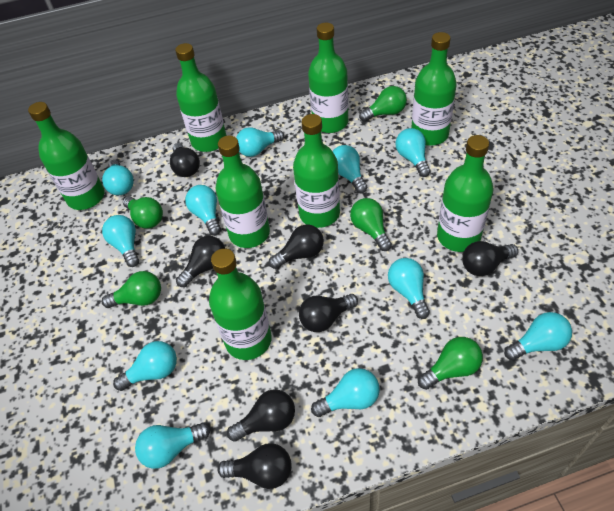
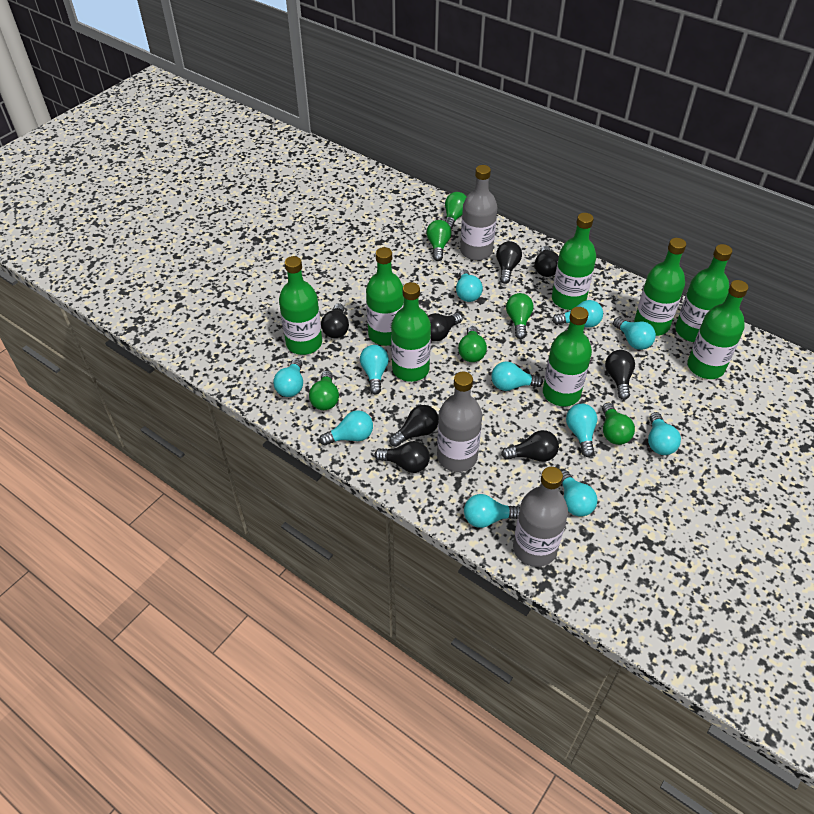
black light bulb: [170,143,200,177] [176,236,225,287] [217,443,292,489] [227,389,295,442] [269,224,324,269] [299,294,358,332] [462,241,518,276] = 7 -> [321,303,349,338] [375,441,430,473] [389,405,439,447] [428,313,463,341] [496,241,522,284] [501,430,559,462] [535,246,559,277] [605,350,635,400] = 8
green light bulb: [102,271,161,308] [123,196,163,229] [350,198,392,251] [359,86,407,122] [418,337,483,390] = 5 -> [309,371,339,410] [426,220,452,261] [445,192,467,229] [458,326,487,362] [506,293,534,339] [602,403,635,445] = 6
grey bottle: none = 0 -> [437,371,482,472] [460,165,497,260] [513,467,568,567] = 3

